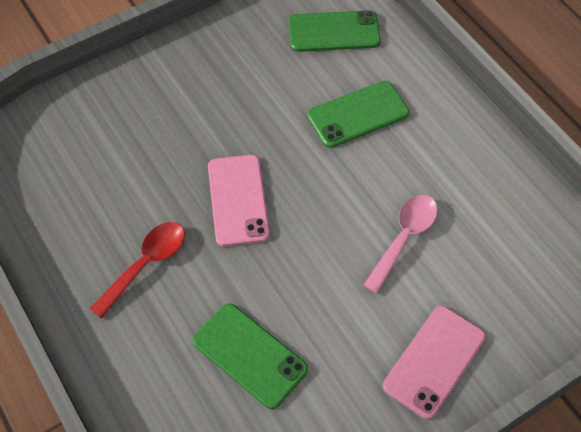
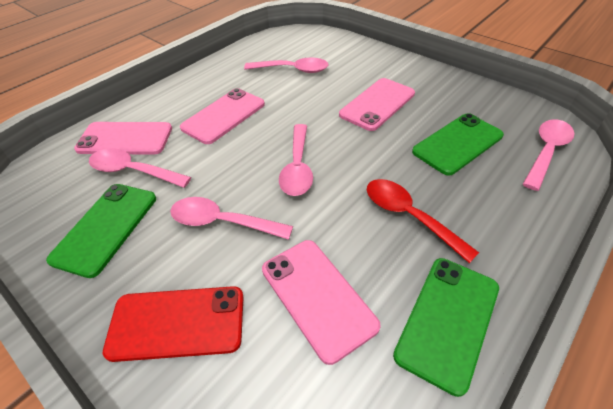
pink phone: [208,155,270,247] [383,306,486,420] = 2 -> [74,122,172,155] [180,88,265,144] [262,240,381,365] [339,78,415,131] = 4
pink spoon: [363,195,438,293] = 1 -> [89,148,191,188] [170,197,293,240] [244,58,328,73] [279,124,313,196] [523,119,574,191] = 5
red phone: none = 0 -> [103,286,244,362] = 1

